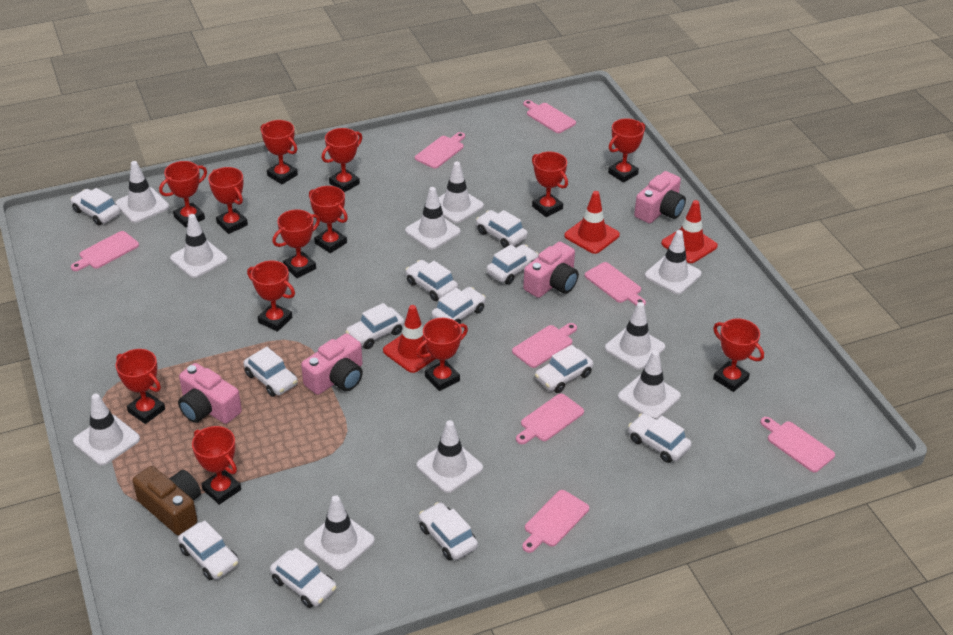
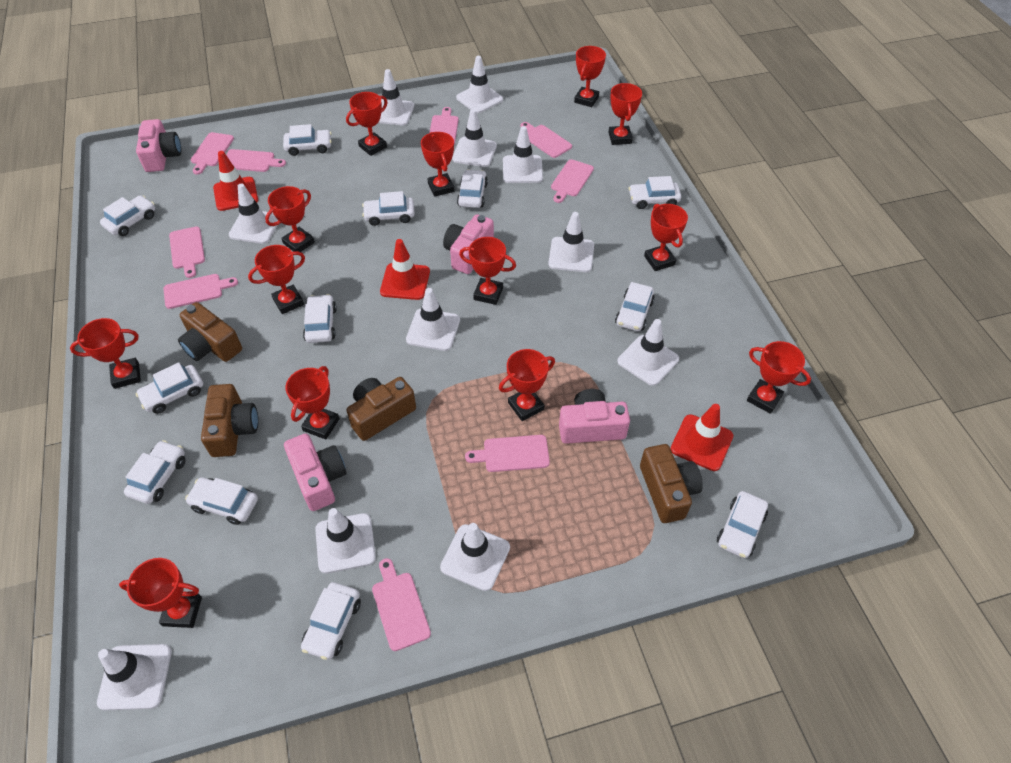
brown camera: [133,466,201,535] = 1 -> [178,302,242,362] [201,384,258,457] [346,377,416,441] [640,444,703,523] = 4
pink cutting board: [71,231,139,271] [415,132,465,169] [512,323,577,368] [516,394,584,444] [522,490,589,553] [523,100,576,133] [584,262,646,306] [760,417,835,472] = 8 -> [163,274,238,309] [169,227,205,278] [191,132,234,175] [226,149,286,172] [372,558,431,651] [429,107,459,145] [465,435,550,472] [520,122,572,158] [551,159,594,203] = 9
white traffic cone: [73,394,140,465] [115,161,169,223] [170,214,227,278] [304,495,375,571] [405,187,461,250] [417,420,483,493] [438,162,484,223] [605,302,665,370] [618,350,681,419] [645,230,702,294] = 10 -> [97,644,172,710] [229,184,278,244] [315,508,376,574] [378,69,414,126] [406,288,460,351] [440,523,510,591] [452,109,497,167] [456,56,503,113] [503,126,543,183] [548,212,594,272] [617,319,679,386] = 11

